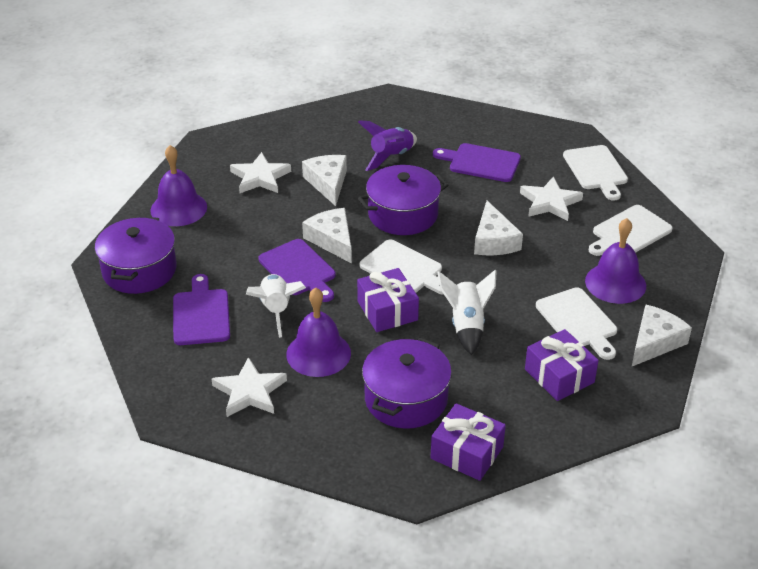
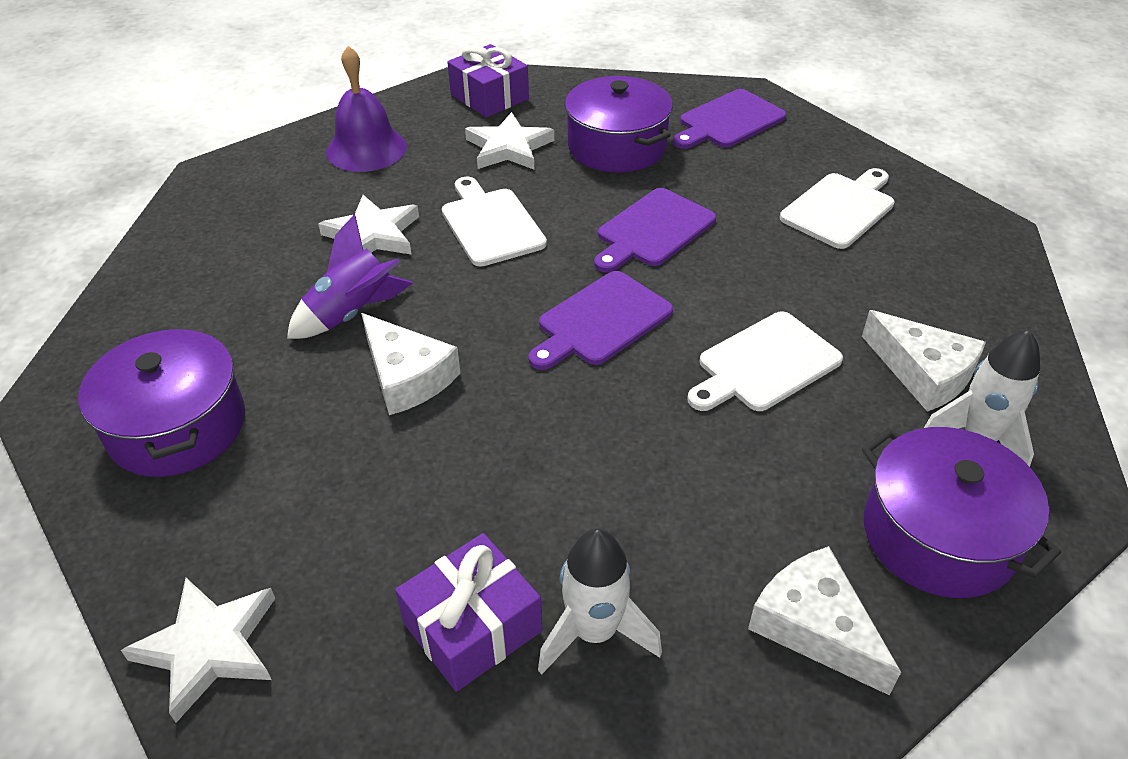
purple bell: [150,145,207,226] [286,287,351,377] [585,218,646,304] = 3 -> [326,46,407,172] = 1
purple gift: [357,268,419,332] [431,403,506,481] [525,329,599,401] = 3 -> [395,533,542,692] [447,44,529,117] = 2
white cheese: [302,155,347,206] [302,208,352,264] [474,201,523,255] [632,304,692,366] = 4 -> [361,313,460,415] [748,546,901,695] [862,310,986,412] = 3
white cutting board: [360,240,444,295] [536,287,617,360] [563,145,628,201] [589,205,673,256] = 4 -> [442,176,547,266] [687,312,843,411] [780,168,895,249] = 3

